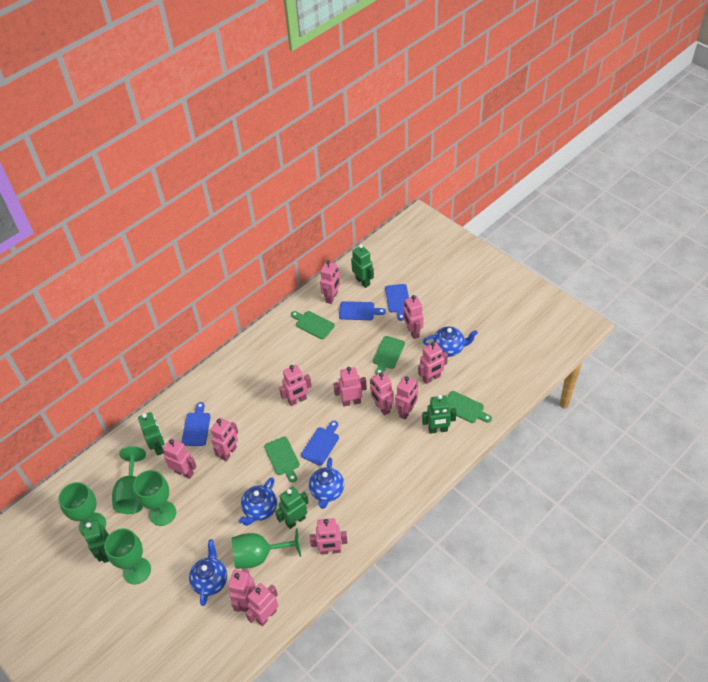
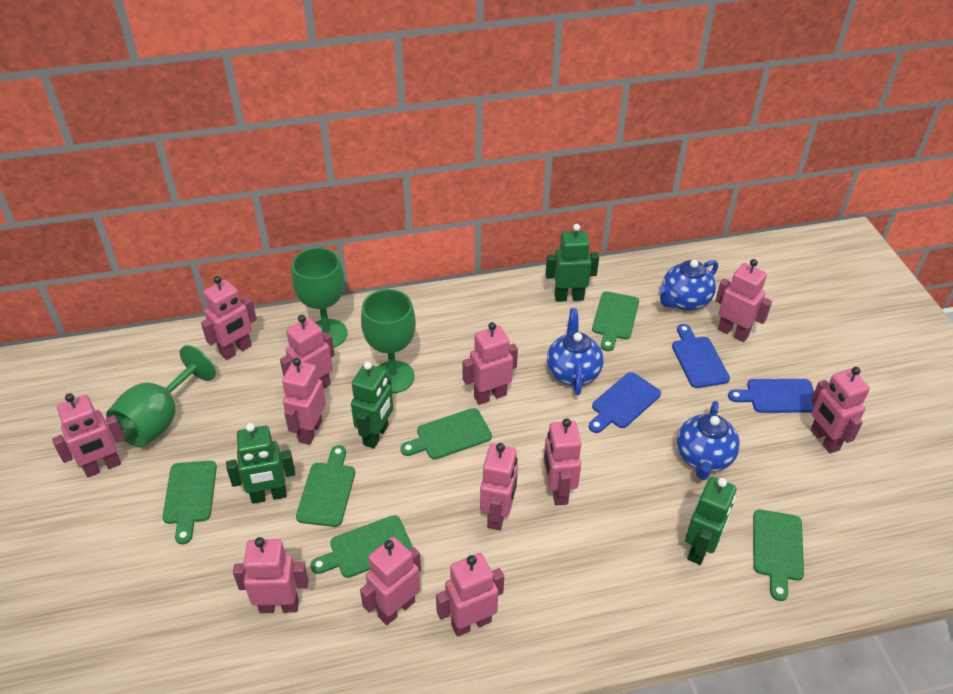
blue cutting board: [181,402,211,446] [301,421,339,466] [339,301,386,320] [385,284,409,321] = 4 -> [589,372,661,433] [672,324,730,388] [728,379,814,413] = 3
blue teapot: [189,539,227,606] [239,478,277,526] [309,457,344,509] [423,327,478,357] = 4 -> [547,308,604,395] [659,260,718,311] [677,401,740,480] = 3
green cutting board: [264,436,300,483] [291,311,335,339] [373,336,405,375] [447,391,492,423] = 4 -> [163,461,217,545] [296,445,355,527] [310,515,413,578] [400,408,492,459] [592,291,639,351] [753,509,804,601] = 6
green goblet: [58,482,106,536] [104,528,151,584] [112,446,146,514] [133,470,176,526] [232,528,301,569] = 5 -> [106,345,216,448] [291,248,348,348] [361,289,416,393] = 3
green robot: [83,520,109,563] [138,412,164,456] [275,487,309,529] [351,244,374,288] [422,395,456,434] = 5 -> [226,423,295,504] [351,361,393,449] [545,224,599,302] [685,477,737,565] = 4

